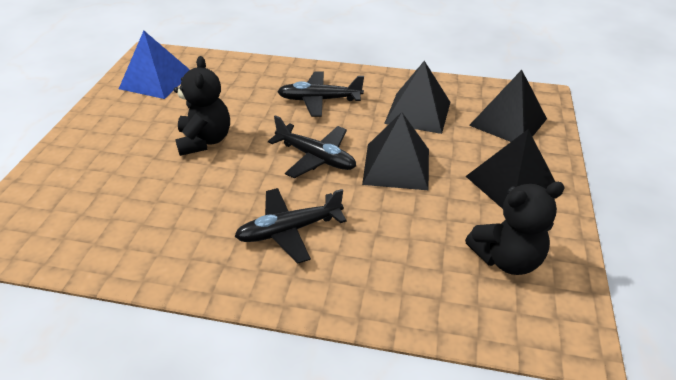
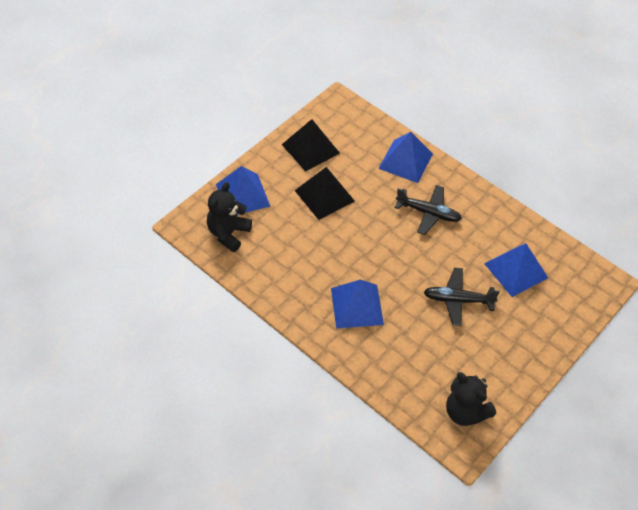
black plane: [234,188,347,264] [268,115,356,178] [277,71,364,117] = 3 -> [395,185,462,235] [424,268,500,326] = 2
black pyramid: [362,112,429,190] [384,61,450,134] [466,129,555,209] [469,70,547,142] = 4 -> [282,119,340,171] [295,167,355,220] = 2
blue pyramid: [119,30,190,99] = 1 -> [216,166,270,215] [331,280,384,329] [378,132,433,183] [484,244,548,297] = 4

